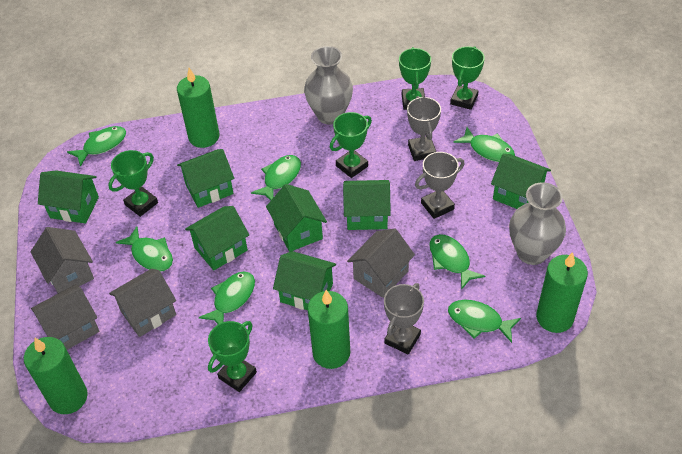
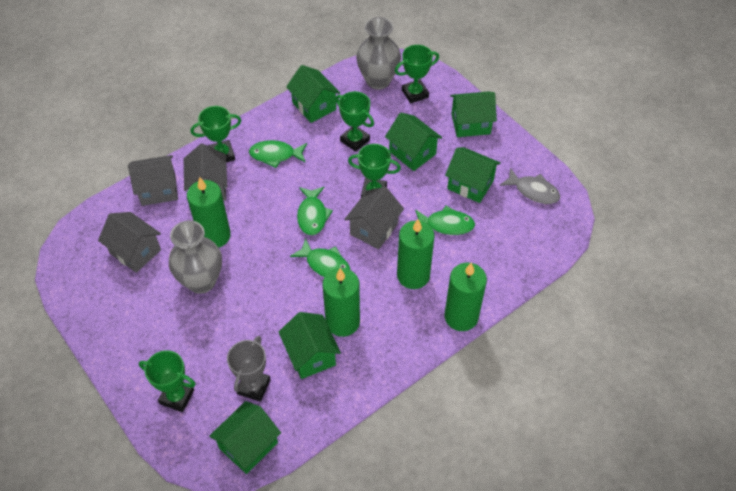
green fish: [67,126,126,167] [116,226,173,272] [199,272,255,324] [251,155,301,201] [429,234,485,290] [448,300,521,343] [453,127,515,162] = 7 -> [249,140,307,168] [290,238,350,277] [297,187,333,235] [415,206,475,235] = 4
green house: [38,170,99,223] [177,149,234,208] [185,206,249,270] [266,184,327,252] [273,251,336,310] [343,180,391,230] [491,154,551,209] = 7 -> [209,401,281,474] [279,312,341,379] [286,65,340,123] [385,113,442,171] [445,147,501,203] [450,91,497,137] = 6
grey fish: none = 0 -> [500,168,560,204] = 1
grey trophy: [384,283,424,354] [407,96,441,161] [415,152,464,219] = 3 -> [227,336,271,402] = 1

